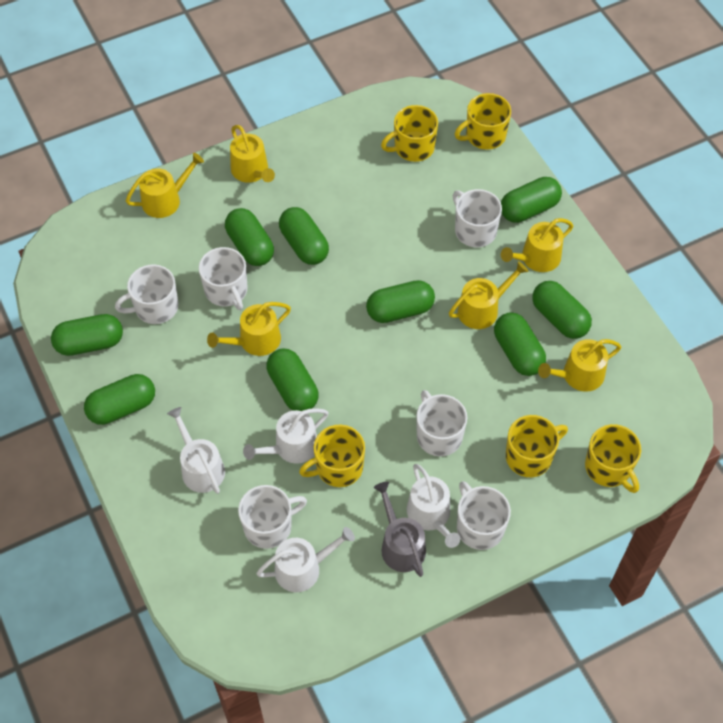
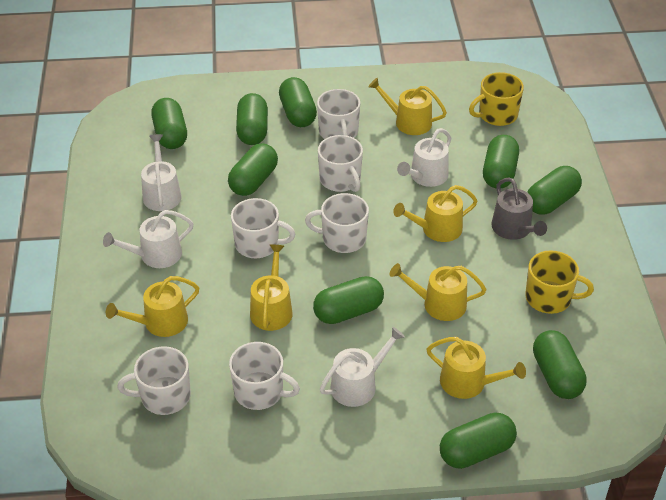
yellow mug: [299,424,365,487] [381,105,438,162] [455,93,511,150] [506,415,568,477] [585,424,641,493] = 5 -> [469,72,524,126] [525,250,594,314] = 2

